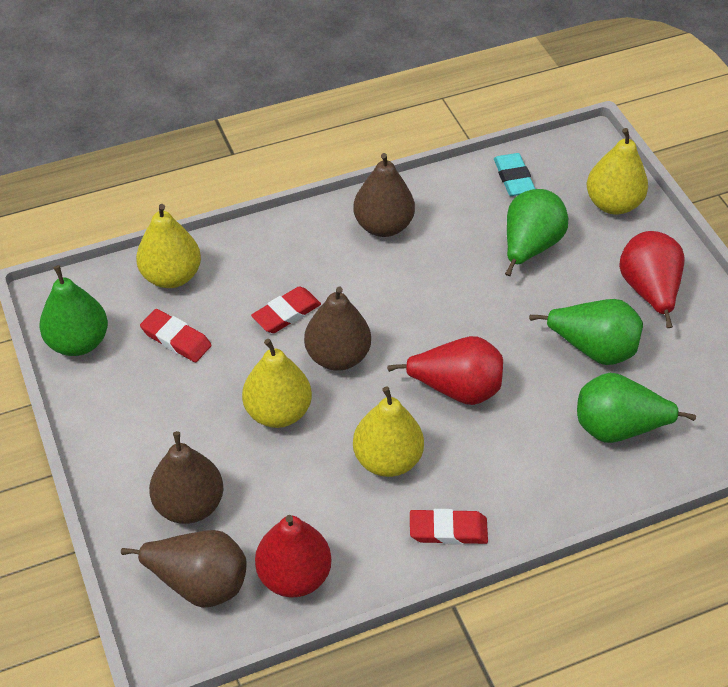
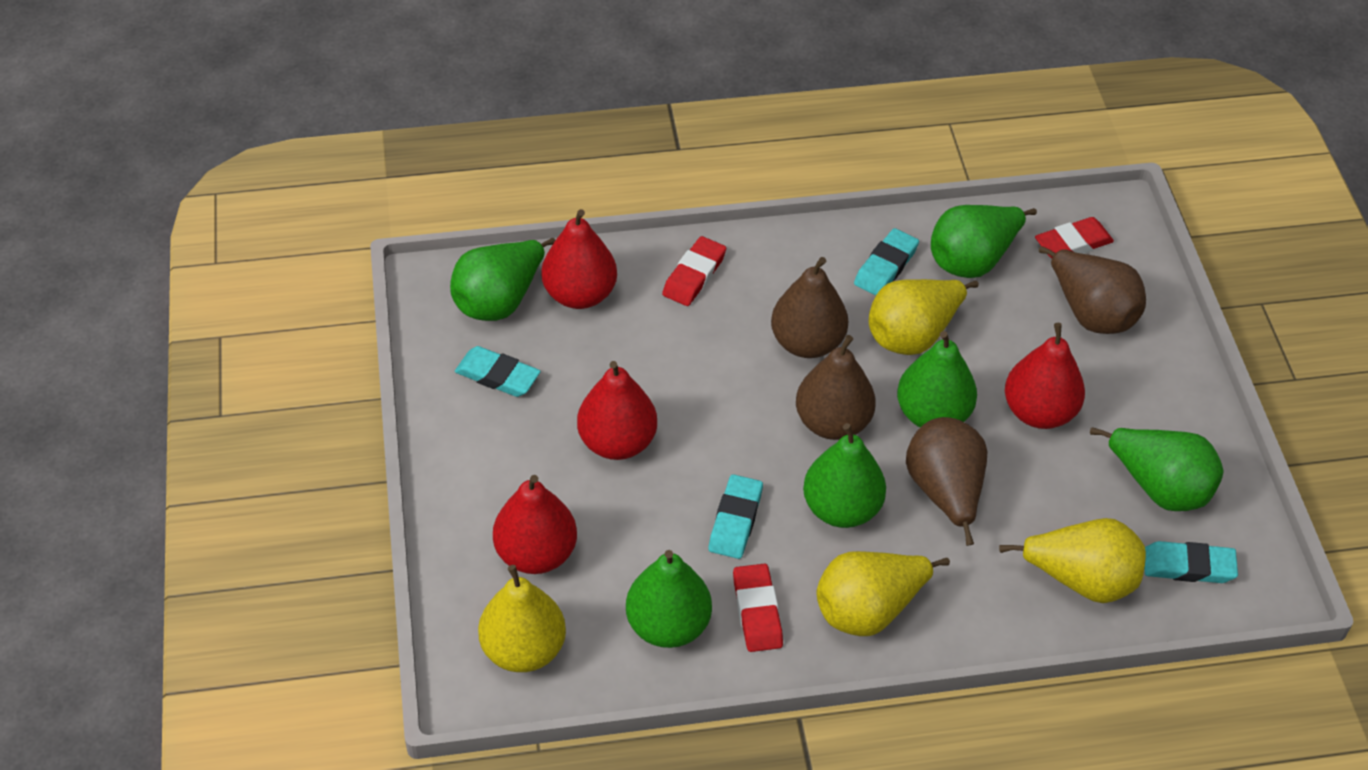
green pear: [39,265,108,356] [505,189,568,276] [529,299,643,365] [577,373,696,443] = 4 -> [450,238,555,321] [626,550,712,648] [803,423,886,528] [897,331,977,427] [931,205,1037,278] [1090,427,1224,511] = 6
red pear: [255,515,331,598] [387,336,503,405] [619,231,685,328] = 3 -> [493,475,577,574] [541,209,617,309] [577,361,657,460] [1005,323,1085,429] = 4
turquoise eraser: [494,153,535,196] = 1 -> [455,346,541,397] [709,474,763,559] [854,228,919,295] [1145,541,1238,583] = 4

